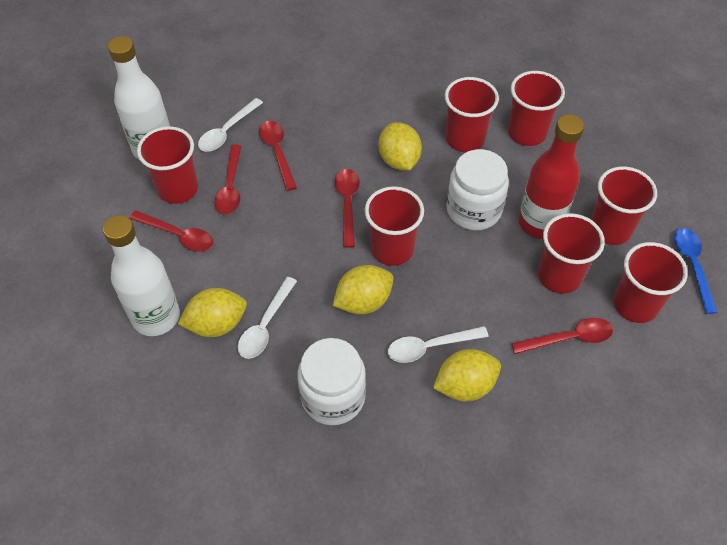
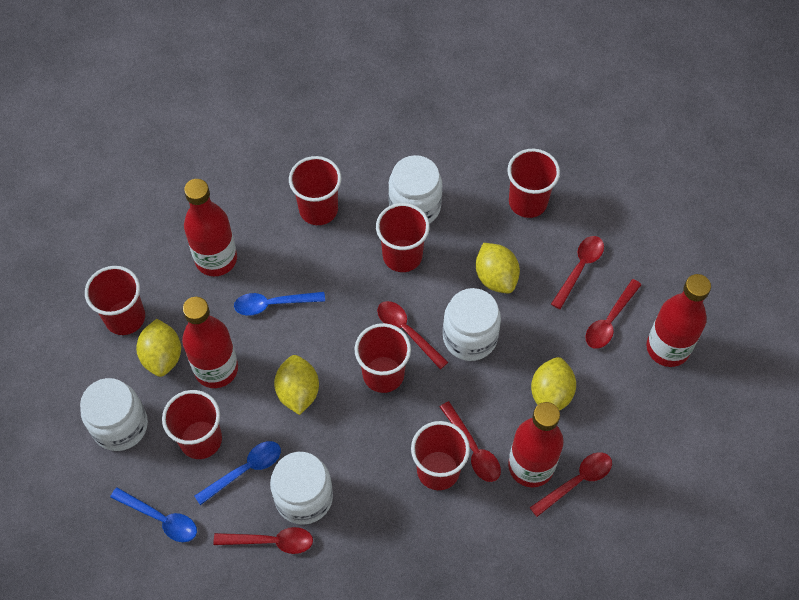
blue spoon: [674,228,718,314] = 1 -> [110,488,197,542] [194,441,281,505] [234,292,325,316] = 3
red bottle: [518,114,584,239] = 1 -> [182,297,238,388] [184,179,237,276] [508,402,564,488] [646,274,711,367] = 4
red spoon: [130,210,213,252] [215,145,241,215] [259,121,297,191] [335,169,360,248] [511,318,613,354] = 5 -> [213,527,313,554] [377,301,448,369] [440,401,501,482] [530,452,612,517] [551,236,604,309] [585,279,642,349] = 6
white bottle: [103,215,180,336] [108,36,170,159] = 2 -> none = 0
white jar: [298,338,366,425] [446,149,509,230] = 2 -> [80,378,148,451] [270,452,333,525] [388,155,442,224] [443,288,501,361] = 4
white spoon: [198,98,263,152] [238,277,297,359] [388,326,489,363] = 3 -> none = 0

